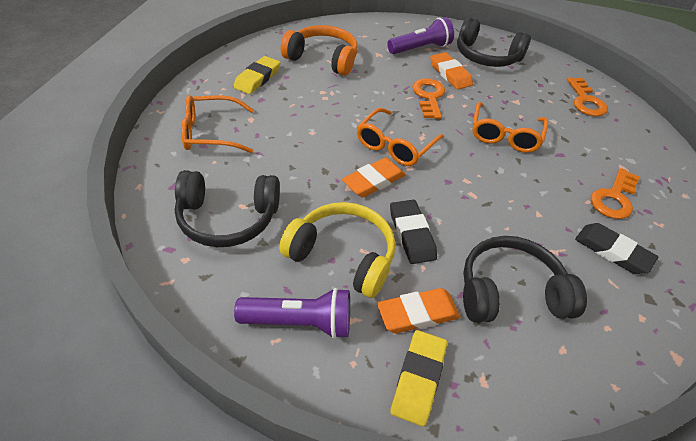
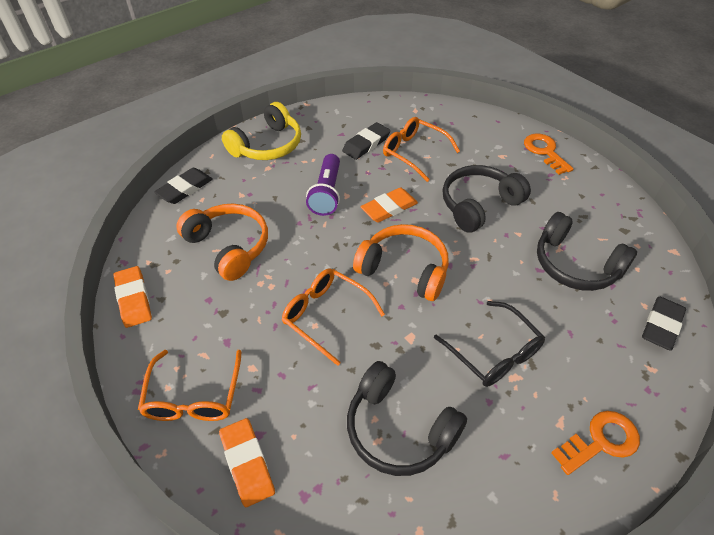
black eraser: [390,200,437,264] [575,223,658,274] = 2 -> [154,168,213,204] [342,122,390,160] [642,297,686,351] = 3
black glasses: none = 0 -> [434,301,545,387] = 1
orange headphones: [281,25,358,76] = 1 -> [176,204,268,281] [353,224,449,301] = 2
orange key: [412,78,445,119] [567,77,608,117] [591,168,639,219] = 3 -> [524,134,574,175] [551,411,640,475] = 2
purple flashlight: [234,288,350,339] [387,17,454,54] = 2 -> [306,154,340,216] = 1
yellow eraser: [233,56,280,94] [390,330,447,426] = 2 -> none = 0

